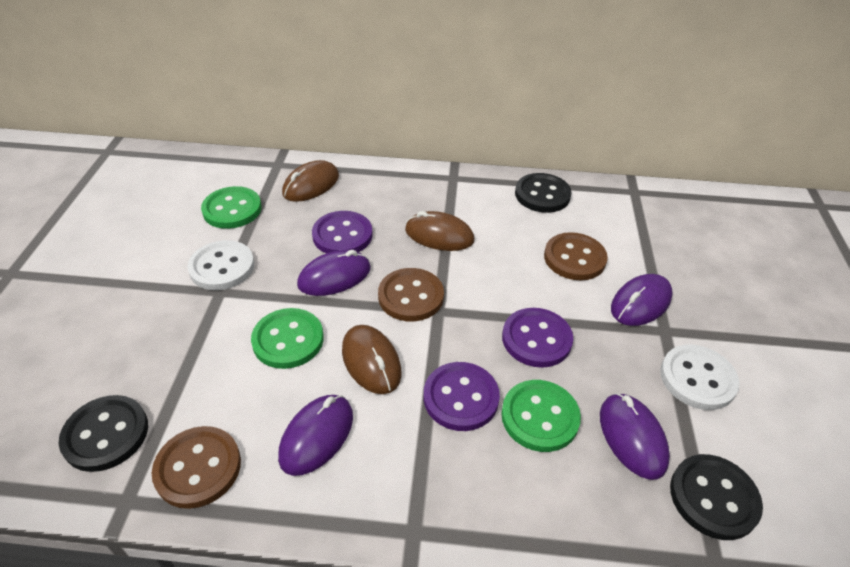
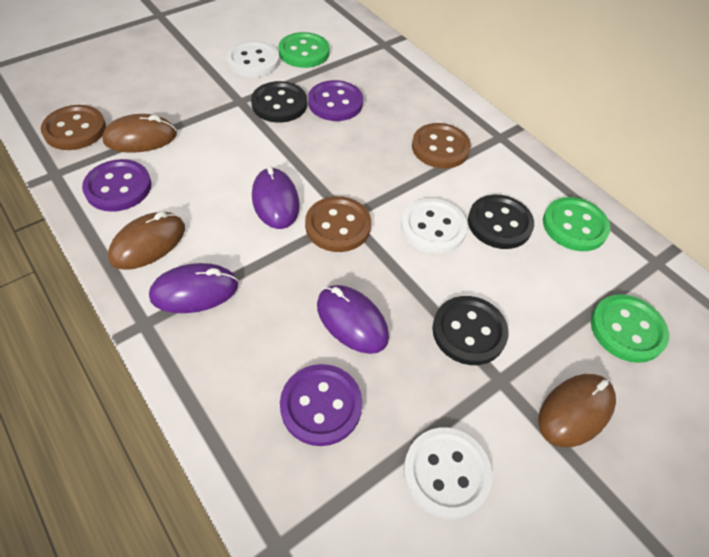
purple mouse: [278,395,353,476] [297,250,371,296] [600,393,670,480] [611,274,673,326] = 4 -> [149,263,238,313] [252,166,300,229] [317,285,389,354] = 3
white button: [187,240,254,290] [660,345,740,410] = 2 -> [226,41,279,78] [401,198,468,254] [403,428,492,519] = 3

